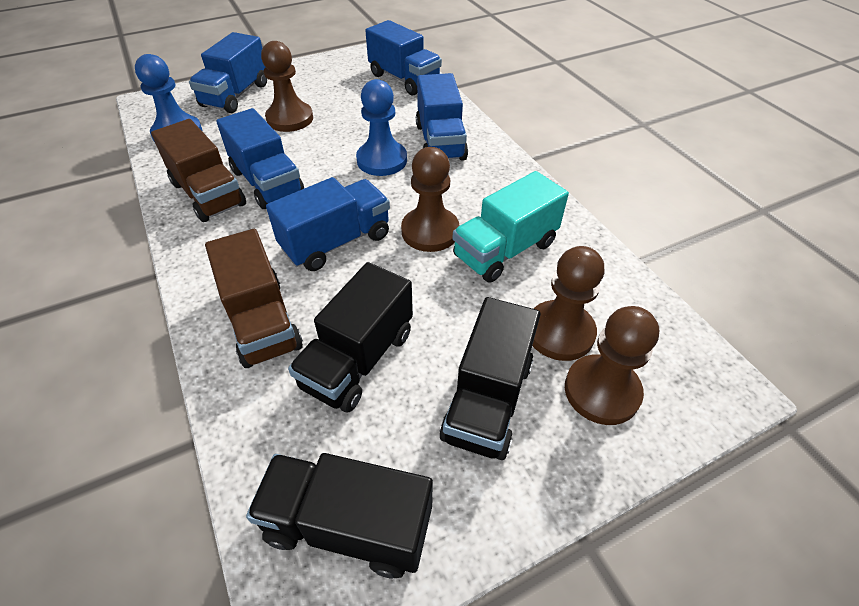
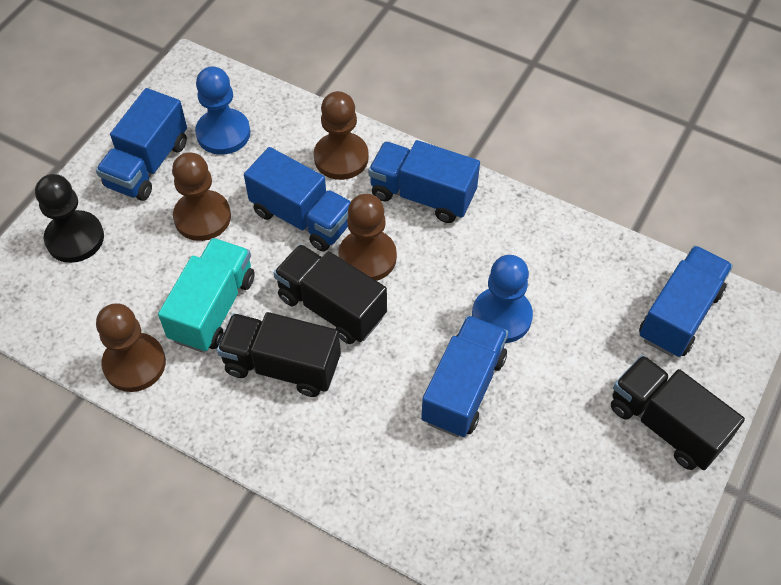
black pawn: none = 0 -> [35,174,104,263] = 1
brown truck: [151,119,246,222] [205,229,303,368] = 2 -> none = 0

